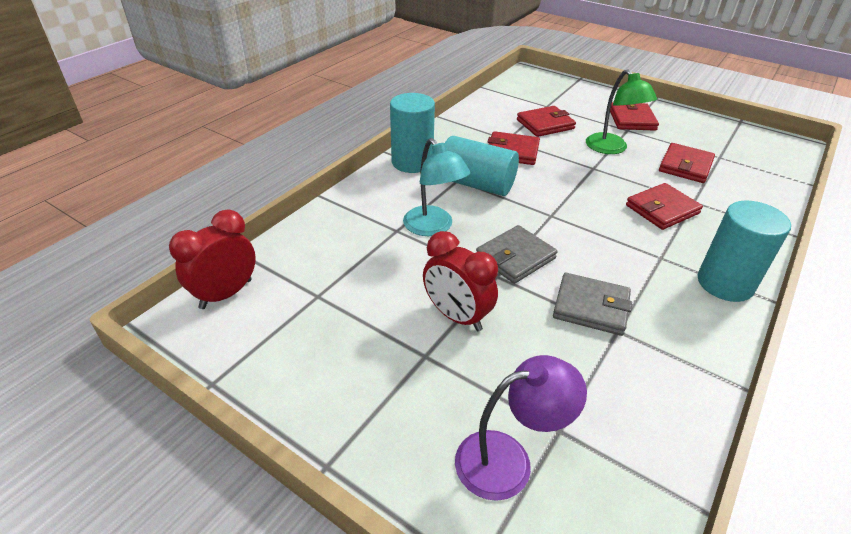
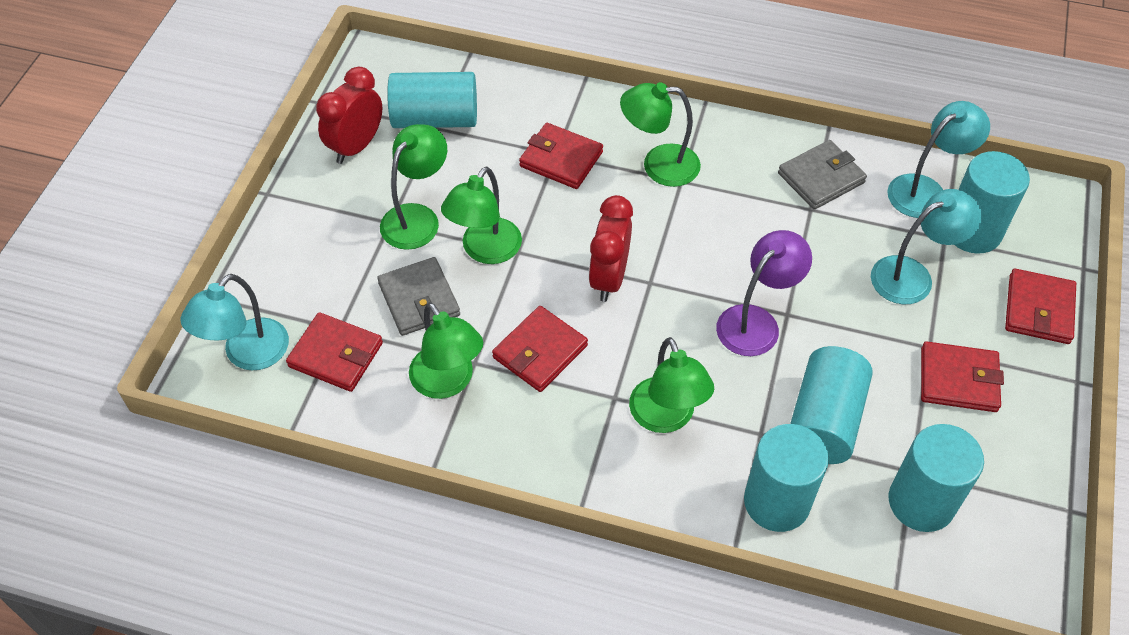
green lamp: [586,69,657,154] = 1 -> [380,124,447,250] [409,302,483,399] [441,167,522,264] [620,82,701,187] [629,337,714,433] = 5
turquoise cylinder: [390,93,435,173] [445,136,519,196] [698,201,791,302] = 3 -> [387,72,477,128] [744,424,829,532] [790,346,873,464] [889,424,984,532] [955,151,1030,254] = 5
turquoise lamp: [403,138,470,236] = 1 -> [181,274,289,370] [871,189,983,304] [887,101,990,218] = 3

